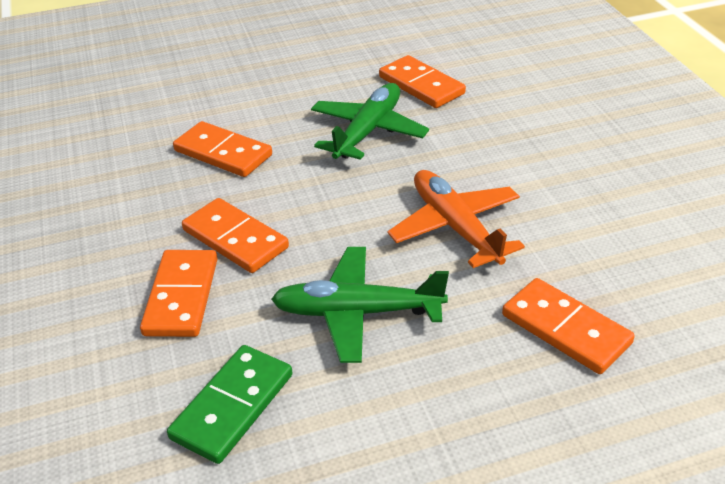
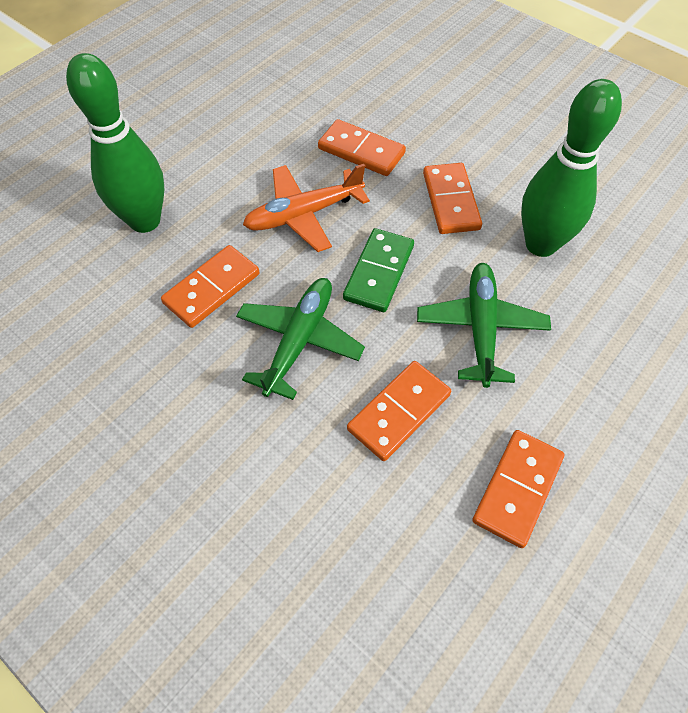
green bowling pin: none = 0 -> [66,53,165,233] [521,79,622,257] = 2

